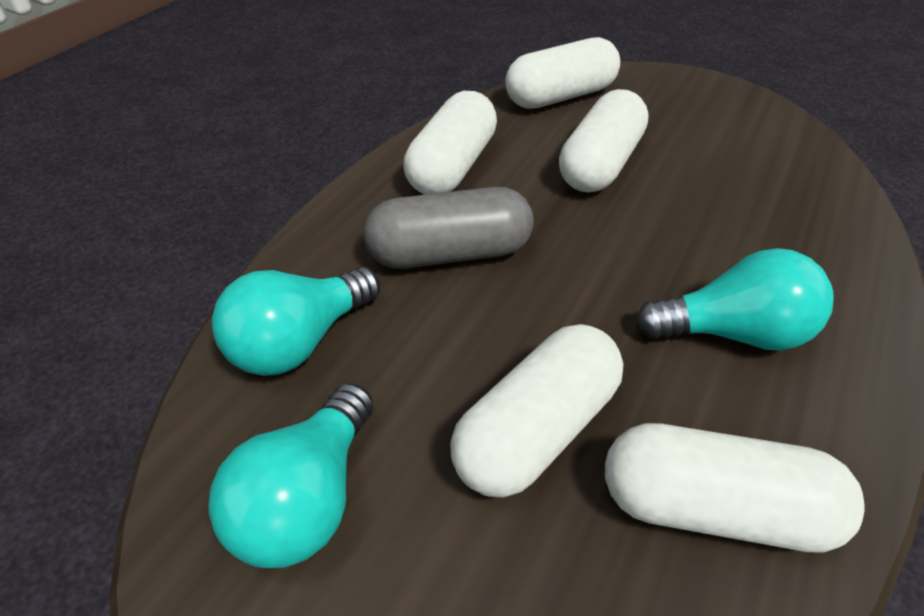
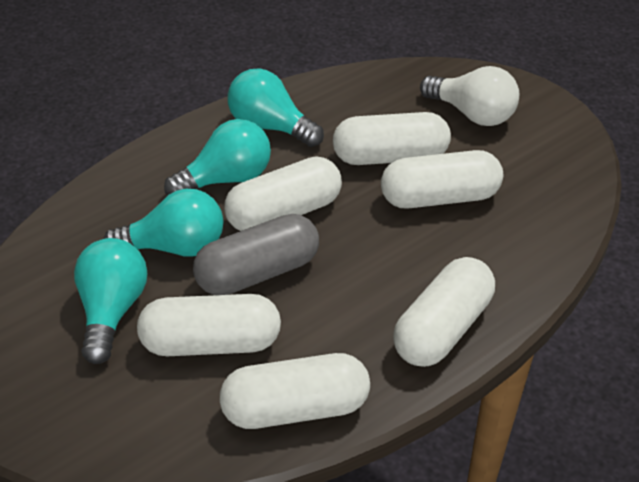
turquoise light bulb: [208,383,374,568] [212,267,380,376] [636,248,834,351] = 3 -> [74,238,148,364] [103,189,223,257] [164,119,271,195] [227,68,324,147] = 4
white capsule: [403,91,497,195] [450,324,623,498] [505,37,620,109] [559,89,649,193] [605,423,865,553] = 5 -> [137,294,281,356] [220,353,370,429] [224,156,342,231] [333,112,451,165] [381,150,503,209] [393,257,495,367] = 6
white light bulb: none = 0 -> [420,66,519,126] = 1

